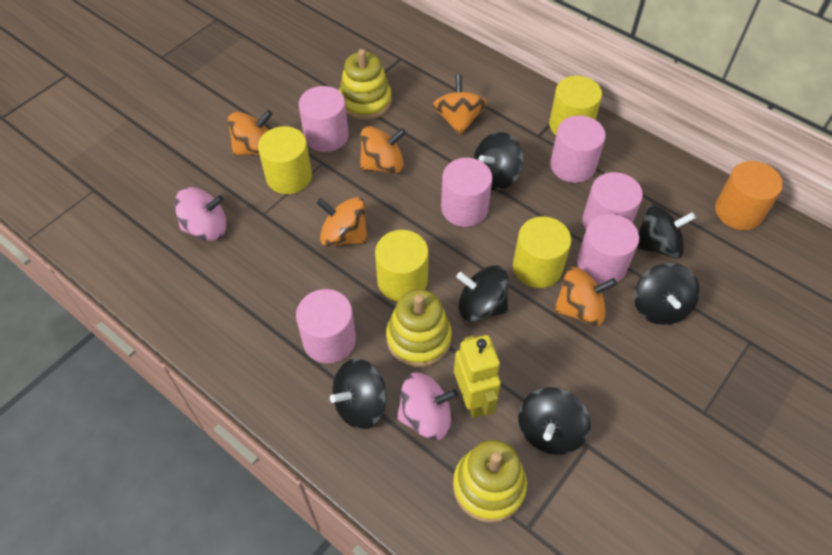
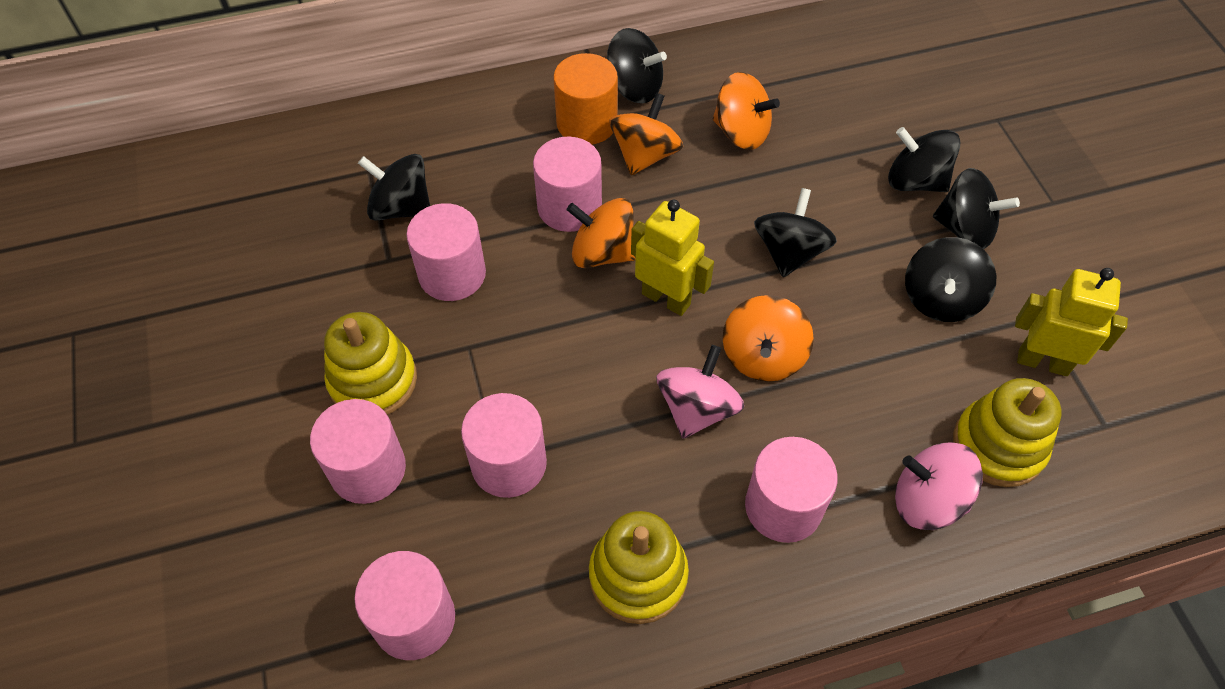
orange spinning top: [228,110,273,156] [317,197,367,246] [360,126,406,174] [432,75,487,135] [554,267,617,326] = 5 -> [567,198,636,268] [610,93,683,176] [713,72,780,150] [723,295,814,382] = 4
yellow cylinder: [258,126,312,194] [375,230,429,301] [513,217,571,288] [549,76,602,135] = 4 -> none = 0
yellow robot: [454,335,501,418] = 1 -> [631,200,714,316] [1015,268,1128,376] = 2

